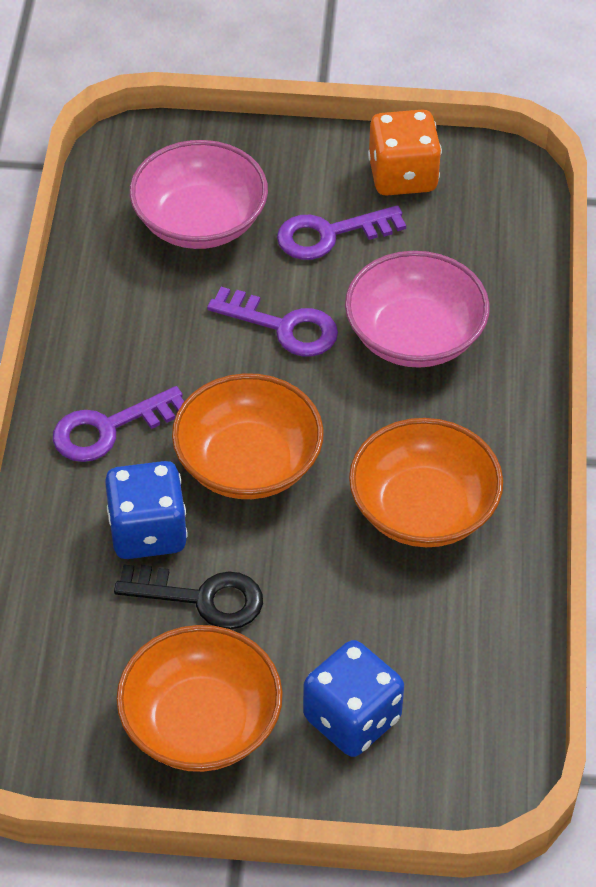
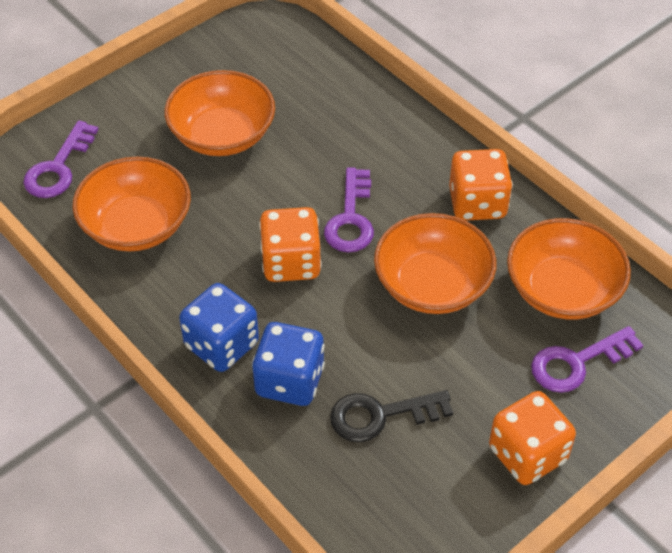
orange bowl: [116,625,283,772] [172,373,324,499] [349,418,503,547] = 3 -> [72,156,191,251] [164,70,275,156] [374,213,496,314] [507,218,631,319] = 4
orange dice: [368,110,442,196] = 1 -> [259,207,322,282] [449,149,513,221] [489,391,576,485] = 3
pink bowl: [130,140,268,249] [345,251,490,368] = 2 -> none = 0

